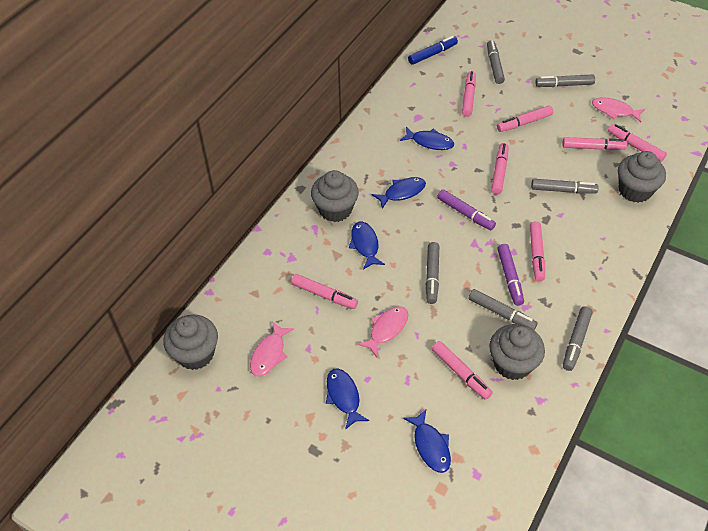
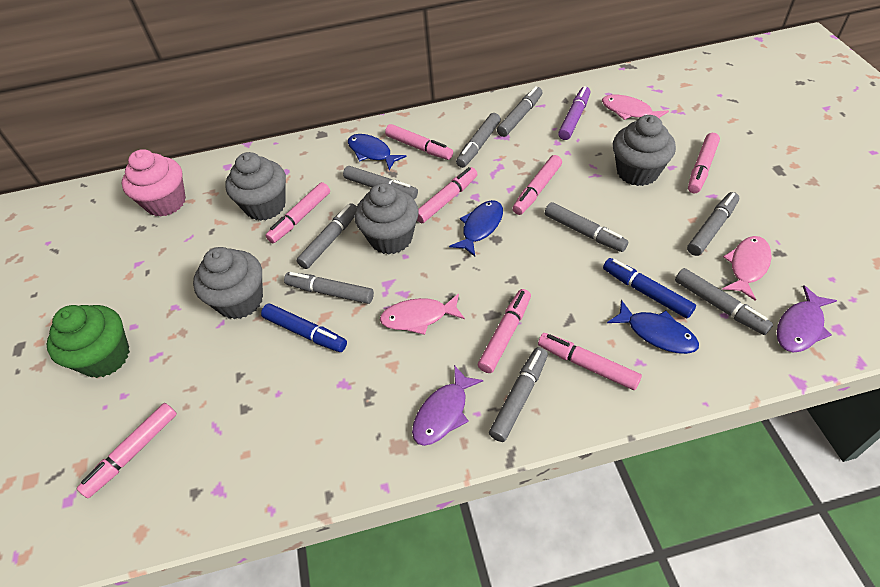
blue fish: [326,368,369,430] [349,222,385,270] [372,177,426,209] [400,127,454,150] [403,410,451,473] = 5 -> [348,134,406,170] [449,200,503,257] [607,300,699,354] = 3
blue marker: [408,36,458,65] = 1 -> [261,304,347,352] [603,258,696,319] = 2
green cupcake: none = 0 -> [47,305,130,378] = 1
grey marker: [426,242,439,304] [468,289,538,330] [487,40,505,84] [531,179,599,194] [535,74,595,87] [563,306,593,371] = 6 -> [284,272,374,304] [296,203,357,269] [343,166,418,199] [456,113,501,168] [489,347,548,442] [497,86,543,137] [545,202,628,252] [675,268,773,335] [687,192,739,256] = 9
pink cupcake: none = 0 -> [122,149,186,217] = 1
purple fish: none = 0 -> [412,365,483,446] [777,285,837,352] = 2
purple marker: [437,189,496,230] [497,244,524,306] = 2 -> [558,86,591,140] = 1

